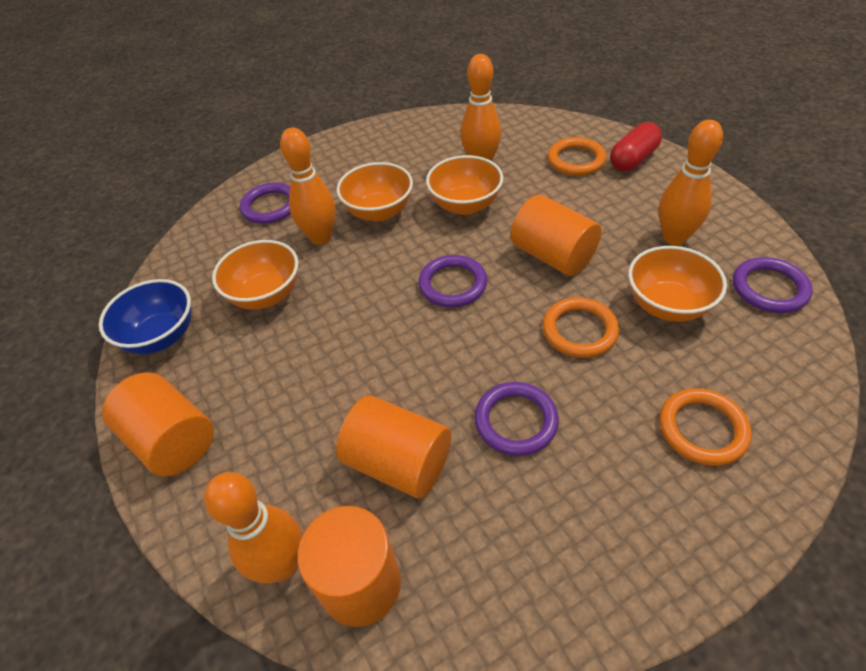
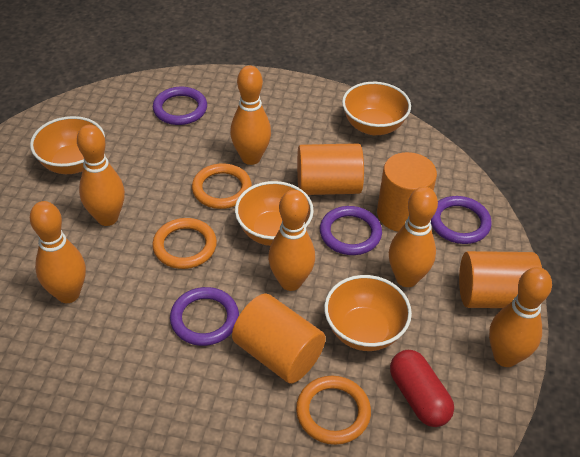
blue bowl: [99,279,191,354] = 1 -> none = 0
orange bowling pin: [204,472,302,583] [280,128,336,245] [460,54,501,161] [659,120,723,245] = 4 -> [30,201,86,303] [77,125,125,226] [230,66,271,165] [268,190,315,291] [389,187,438,287] [489,267,552,367] = 6

